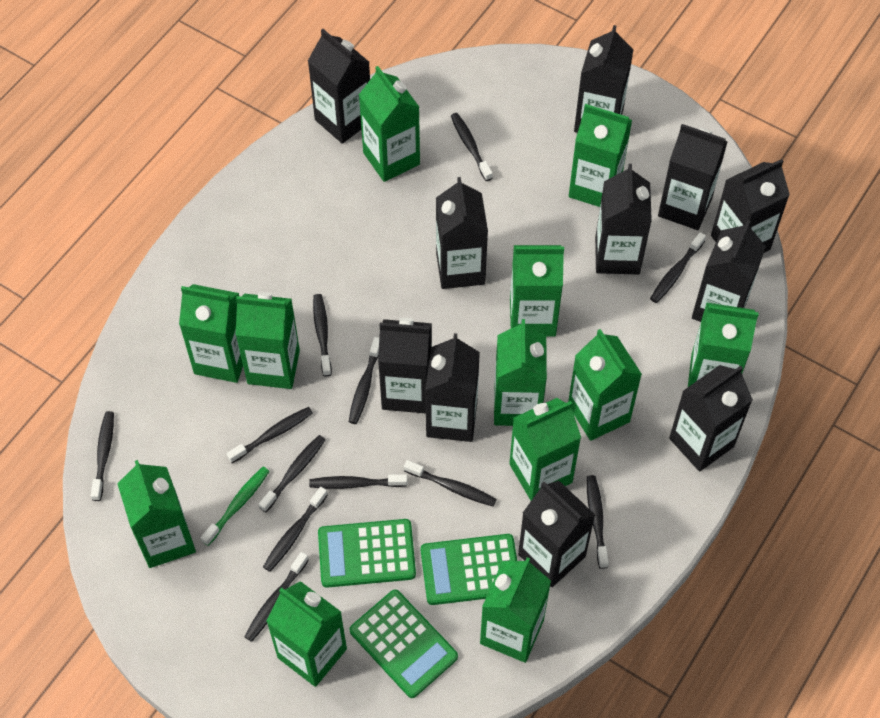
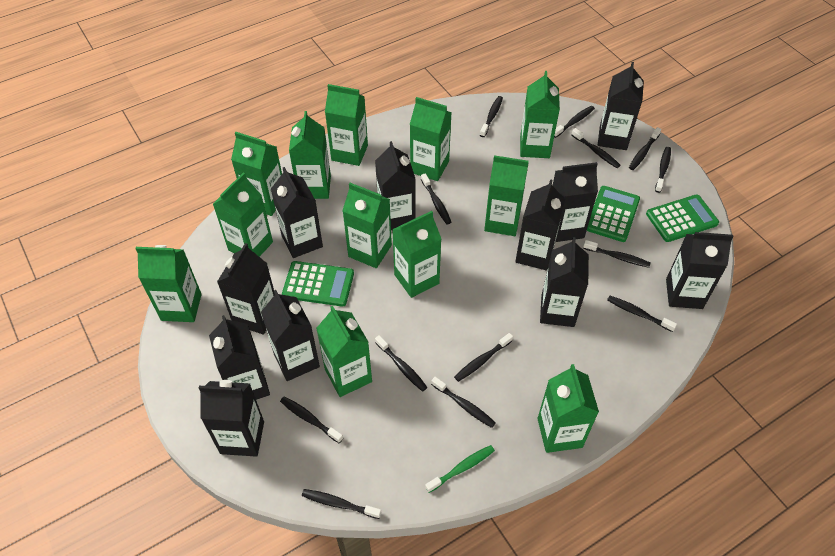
black toothbrush: [91,411,114,501] [226,407,313,463] [245,552,309,642] [258,435,325,513] [263,487,328,572] [309,474,407,489] [313,294,332,377] [349,337,379,424] [404,460,497,507] [451,113,493,181] [587,475,609,569] [650,232,706,303] = 12 -> [280,396,343,443] [302,489,381,519] [375,335,428,392] [421,173,451,224] [431,377,496,428] [454,333,513,382] [480,96,503,137] [554,106,595,138] [571,128,620,168] [583,240,651,268] [607,296,677,332] [629,127,661,170] [655,147,671,193] = 13

